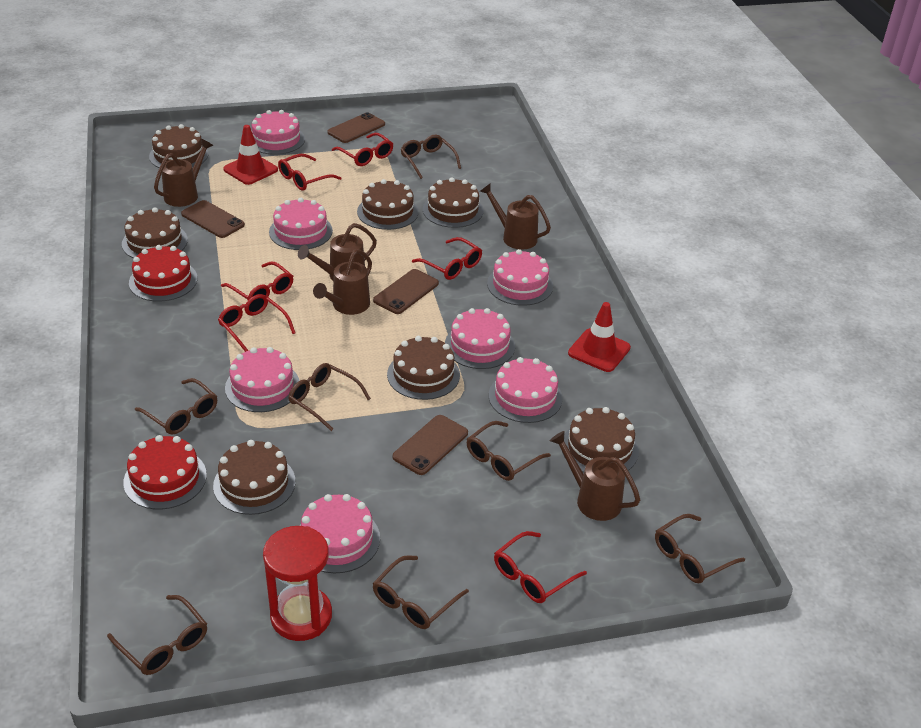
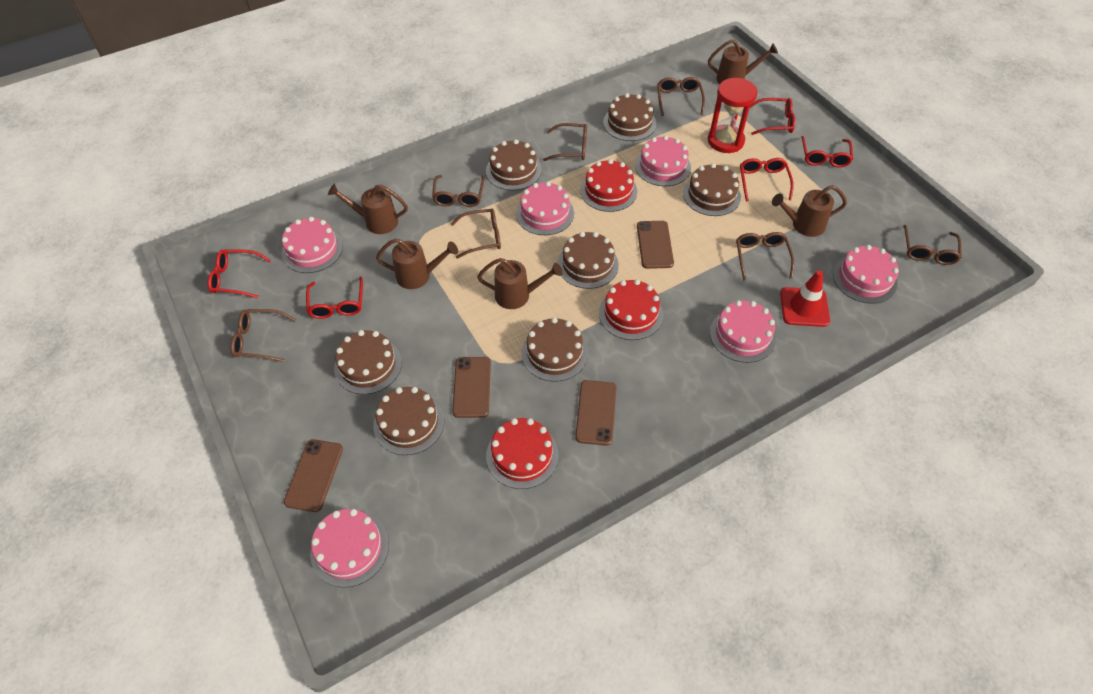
pink cake: [225,347,300,412] [252,110,305,155] [269,198,333,250] [300,494,380,573] [445,308,515,369] [487,249,553,306] [489,357,563,423] = 7 -> [282,217,343,273] [310,509,389,587] [516,181,574,235] [635,135,691,186] [710,300,776,363] [833,245,899,304] = 6
red cake: [123,435,207,509] [129,245,198,302] = 2 -> [486,418,558,489] [580,159,637,212] [599,279,663,340] = 3
red glasses: [218,294,296,352] [221,261,293,300] [278,154,341,191] [332,133,393,166] [412,237,482,280] [494,531,587,603] = 6 -> [208,250,271,298] [306,277,363,319] [740,158,794,201] [749,98,795,135] [801,136,853,167] = 5
red traffic cone: [223,125,278,185] [568,302,631,372] = 2 -> [780,270,830,327] = 1

